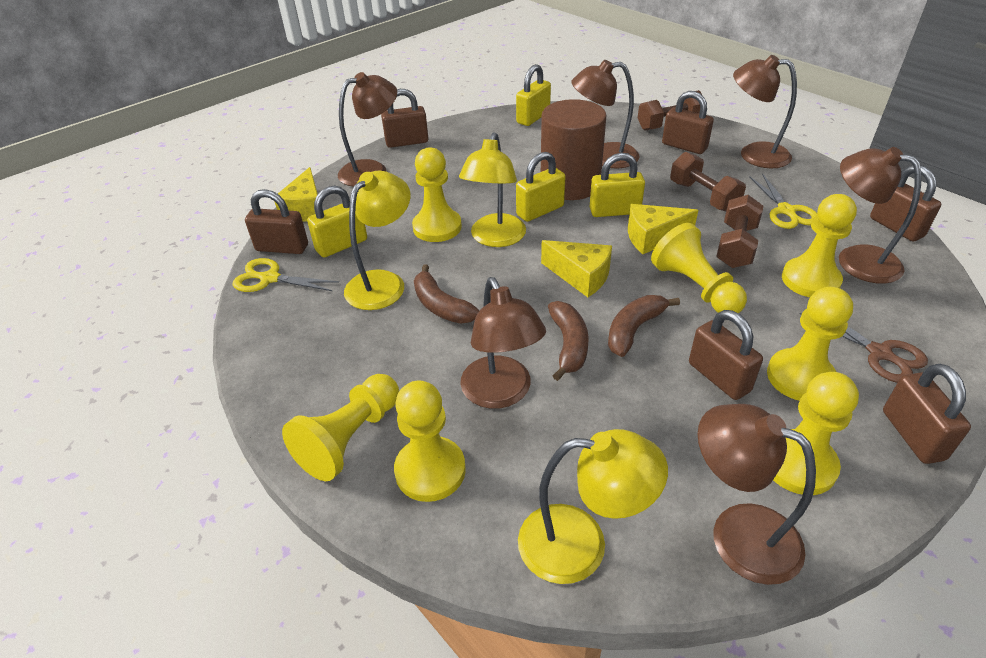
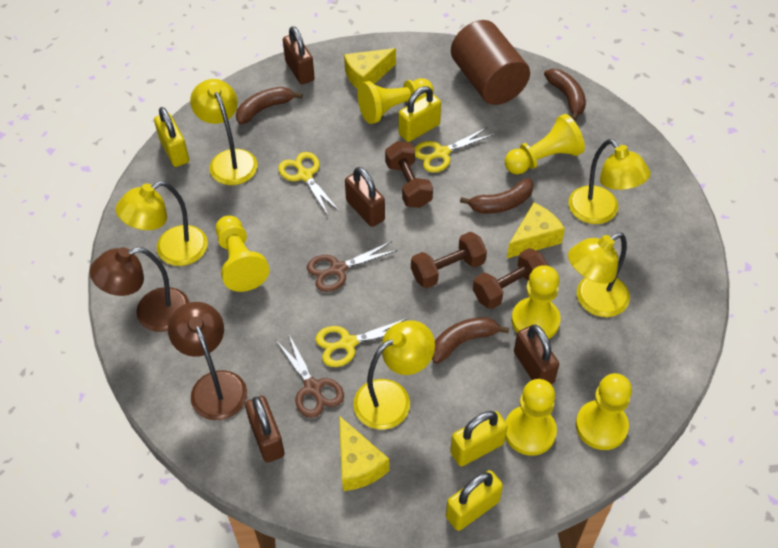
brown banana: [414,264,480,324] [548,301,589,381] [608,295,680,357] = 3 -> [236,87,302,124] [432,317,509,364] [460,178,534,214] [544,69,586,121] = 4
brown lamp: [338,72,397,187] [460,277,546,409] [571,60,639,168] [698,404,816,585] [733,55,797,168] [839,147,921,284] = 6 -> [90,247,190,332] [168,302,247,420] = 2
brown padlock: [245,189,308,254] [381,89,429,148] [662,91,714,154] [689,310,763,400] [870,165,941,241] [883,364,971,464] = 6 -> [245,396,284,463] [283,26,315,84] [345,167,385,227] [514,325,559,384] = 4
brown scissors: [799,313,928,383] = 1 -> [276,335,344,418] [307,241,398,292] = 2
yellow lamp: [344,171,411,310] [459,132,526,247] [518,429,668,584] = 3 -> [116,181,208,266] [190,79,257,185] [353,320,435,430] [568,139,650,224] [568,233,630,317] = 5
yellow pawn: [282,374,399,481] [394,380,466,502] [412,147,462,242] [651,223,747,313] [767,287,853,401] [773,372,859,495] [782,194,857,297] = 7 -> [216,215,269,292] [358,78,434,124] [505,114,585,174] [505,379,557,456] [512,265,561,339] [576,373,632,450] = 6
yellow scissors: [232,258,339,292] [749,173,817,229] = 2 -> [278,152,340,215] [315,318,408,367] [414,127,494,173] = 3

